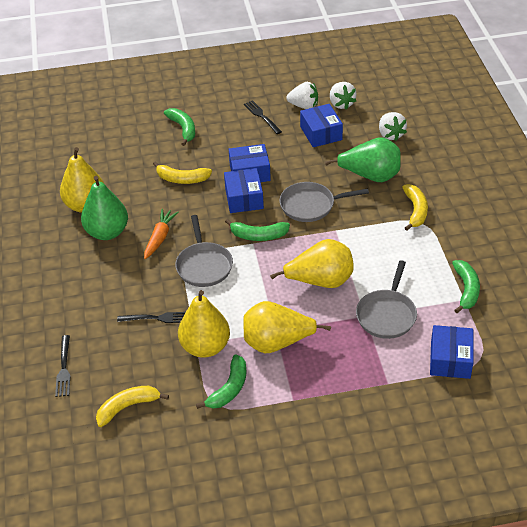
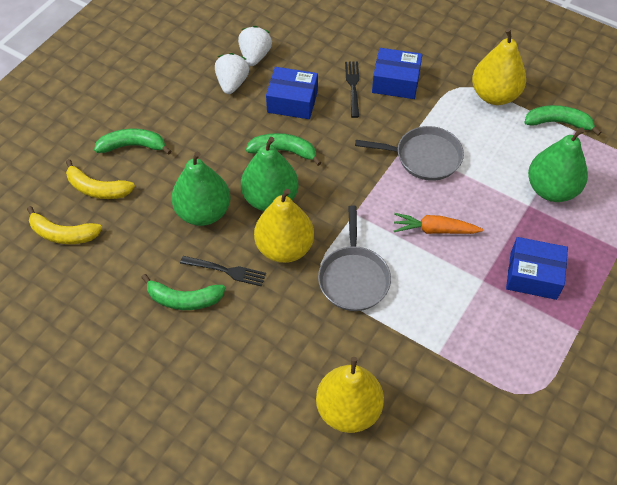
black fork: [55,335,70,397] [117,312,186,323] [244,100,282,134] = 3 -> [180,256,266,286] [345,61,359,118] = 2
blue box: [224,168,264,213] [229,144,271,182] [300,104,343,147] [430,325,474,379] = 4 -> [266,67,318,119] [372,48,422,99] [506,237,568,300] = 3
green pear: [81,176,128,240] [325,137,401,182] = 2 -> [171,152,230,226] [241,137,298,211] [528,127,588,202] = 3
grey pan: [175,215,233,287] [279,182,369,222] [356,260,417,339] = 3 -> [318,205,391,311] [355,126,464,181] = 2
white strawberry: [286,82,318,109] [330,82,357,110] [379,112,407,141] = 3 -> [215,53,249,94] [238,26,272,66] = 2
yellow banana: [96,386,169,427] [153,161,212,184] [402,184,428,231] = 3 -> [27,206,102,244] [66,159,135,199] = 2
yellow pear: [60,147,104,213] [178,290,230,358] [243,301,331,353] [270,239,354,288] = 4 -> [254,189,314,263] [316,357,384,433] [472,28,526,105] = 3

